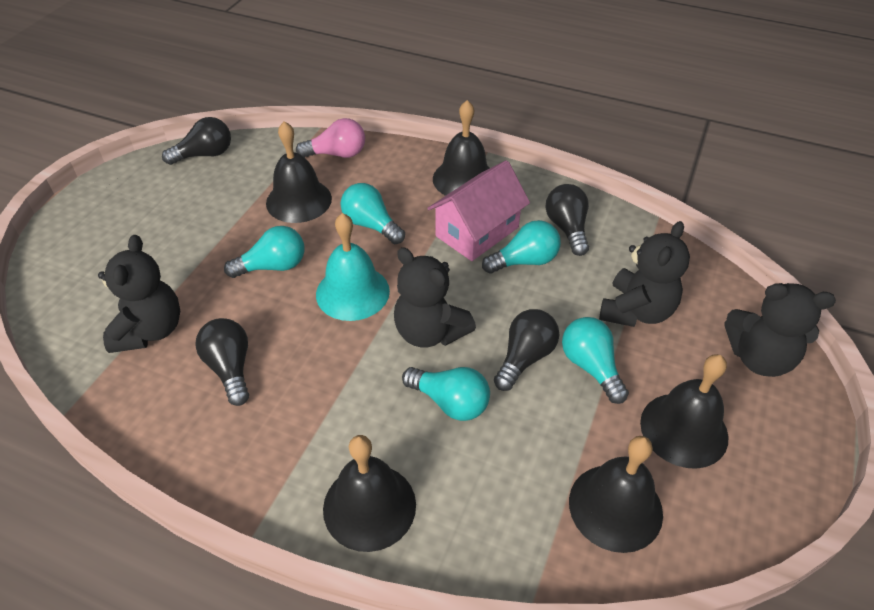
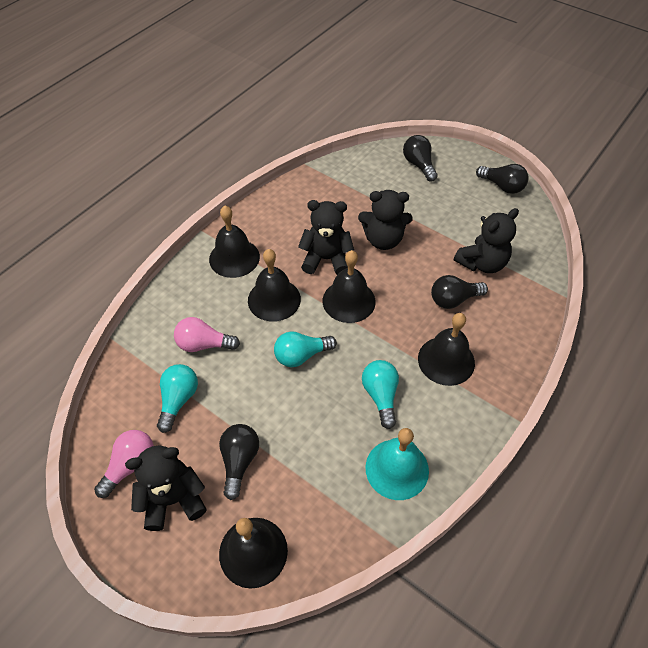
pink house: [427,160,530,261] = 1 -> none = 0
pink light bulb: [296,118,365,158] = 1 -> [94,430,154,498] [174,317,240,352] = 2
turquoise light bulb: [224,226,304,278] [341,183,405,244] [402,367,490,421] [482,220,561,274] [562,317,629,404] = 5 -> [157,364,198,433] [274,331,337,367] [362,360,399,429] = 3

